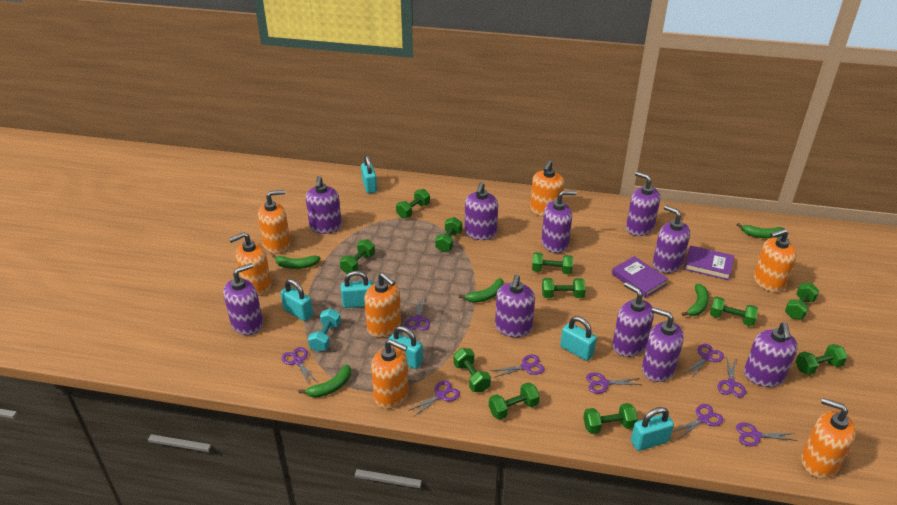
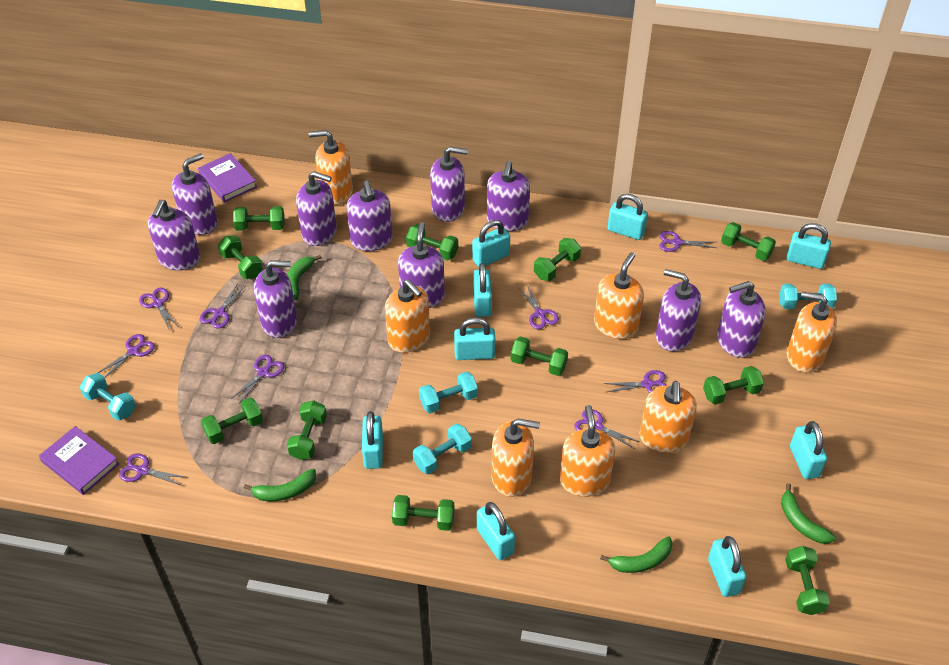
green banana: [272,254,320,269] [299,365,351,398] [459,278,504,303] [682,284,709,316] [737,223,784,238] = 5 -> [244,469,316,501] [287,255,322,300] [600,536,673,573] [781,483,836,544] = 4
turquoise dumbbell: [308,308,341,352] = 1 -> [80,373,136,421] [413,424,472,474] [419,372,478,413] [779,284,837,309] = 4
turquoise padlock: [280,279,313,321] [341,271,373,308] [361,155,377,193] [388,326,423,369] [560,316,597,361] [631,407,674,451] = 6 -> [362,411,383,469] [454,317,495,360] [472,220,510,267] [473,263,492,317] [477,502,515,560] [608,194,648,240] [708,536,746,597] [786,223,831,269] [790,421,827,479] = 9

